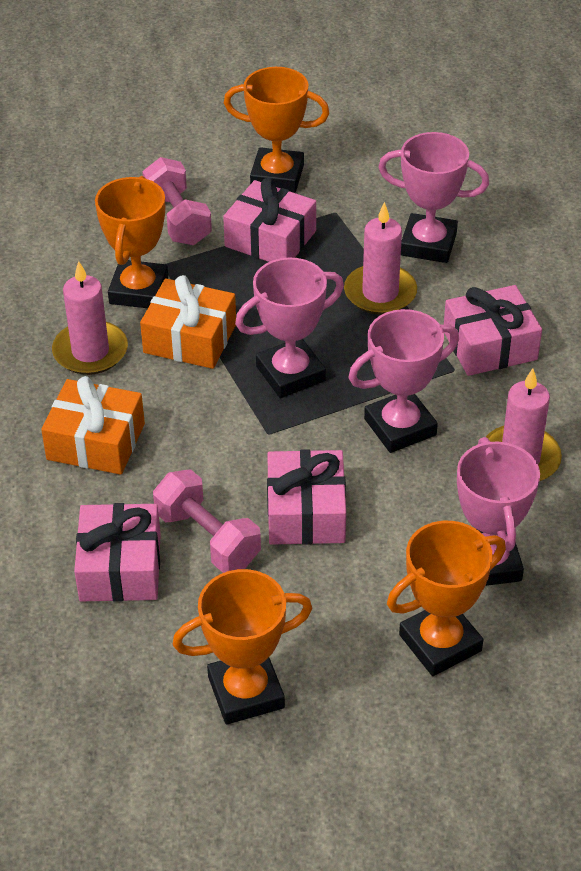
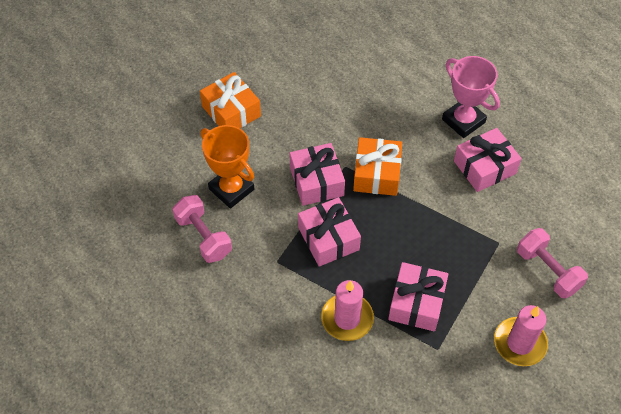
orange trophy: [95,176,168,308] [173,569,312,725] [224,67,329,193] [387,521,506,676] = 4 -> [201,125,254,208] = 1
pink candle: [52,261,128,375] [344,202,417,315] [486,368,562,482] = 3 -> [321,280,374,341] [494,305,548,366] = 2
pink trophy: [235,258,344,398] [348,309,459,453] [378,132,489,263] [457,437,540,586] = 4 -> [442,56,500,138] = 1

